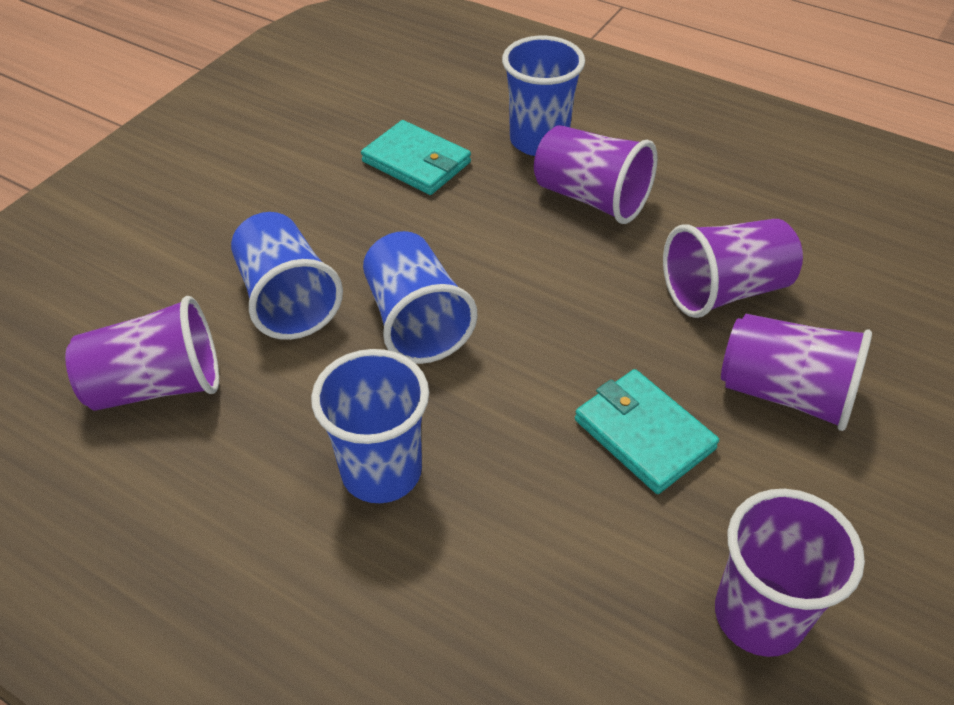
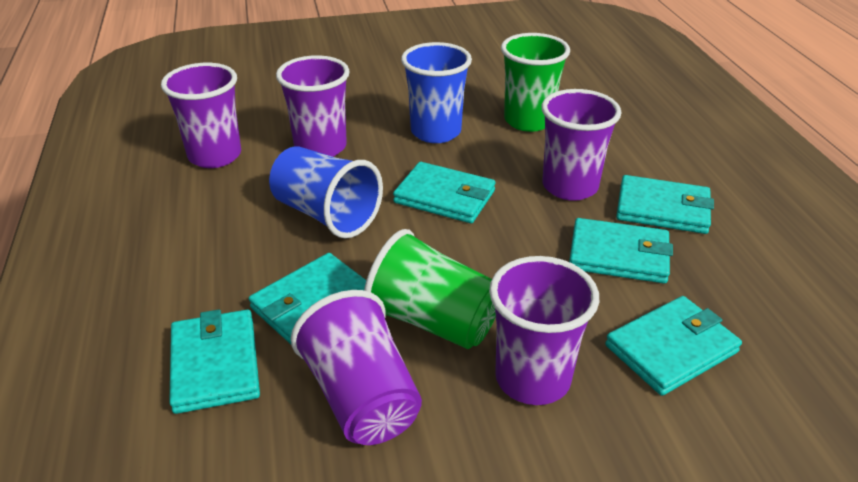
blue cup: [231,212,343,340] [311,349,429,503] [363,231,478,364] [502,36,585,156] = 4 -> [269,146,383,238] [401,42,472,143] = 2
green cup: none = 0 -> [364,229,496,349] [501,33,570,132] = 2
turquoise wallet: [361,120,471,195] [575,369,719,494] = 2 -> [169,309,260,414] [249,253,366,344] [393,162,496,223] [569,218,673,284] [605,296,742,396] [616,175,714,234] = 6

